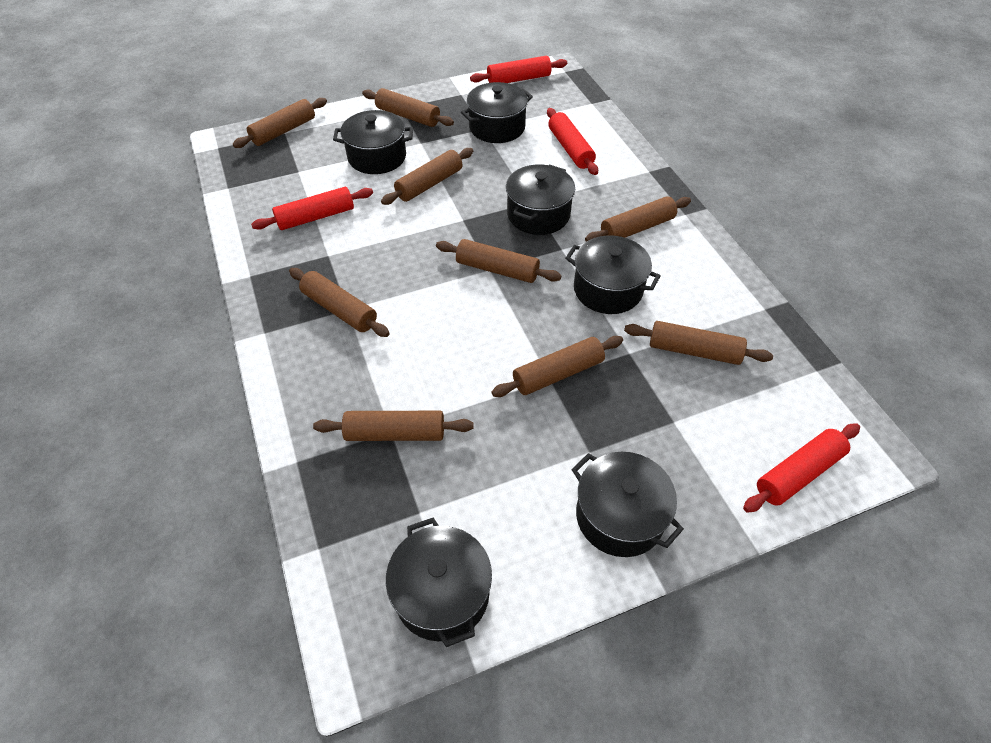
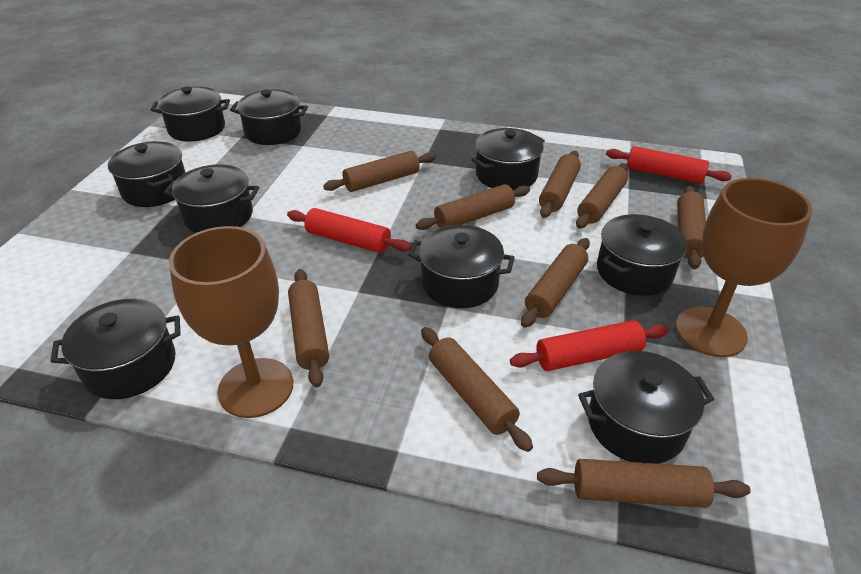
black pot: [333,110,413,174] [386,518,492,647] [461,82,533,143] [506,164,575,235] [565,236,661,314] [571,452,684,557] = 6 -> [50,299,181,399] [108,141,186,207] [151,86,230,142] [164,164,259,233] [230,90,308,145] [408,225,515,308] [472,128,545,190] [578,351,714,464] [597,214,687,296] = 9
brown goblet: none = 0 -> [169,226,293,418] [676,178,813,357] = 2
red rolling pin: [251,187,373,230] [470,56,567,83] [547,108,598,175] [743,423,860,513] = 4 -> [287,208,411,253] [510,320,669,371] [606,146,732,184] = 3

